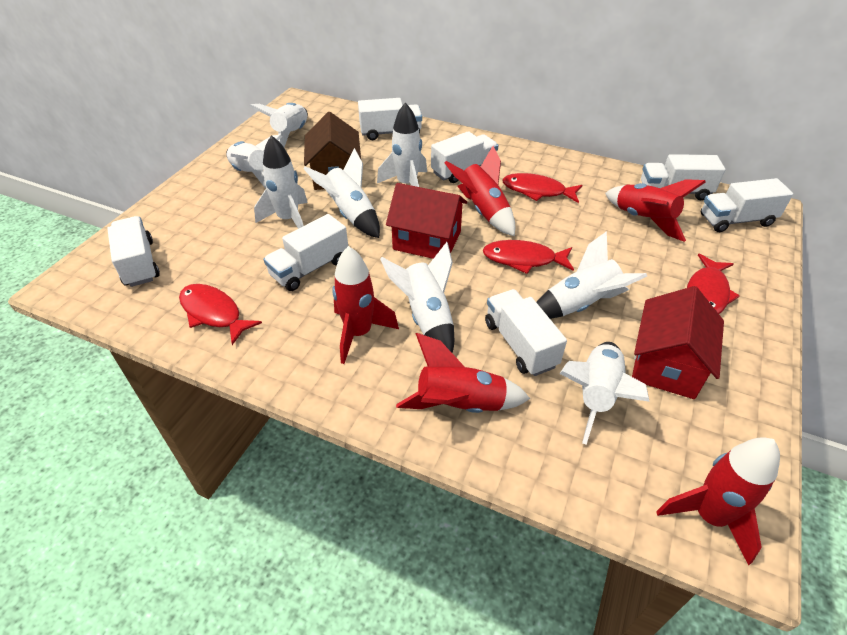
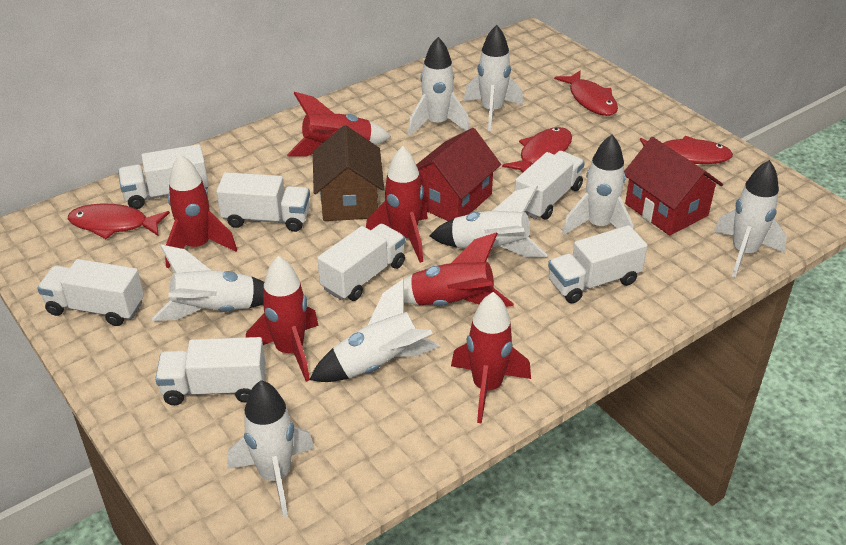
red rocket: [332,246,399,364] [396,333,530,413] [445,146,515,236] [605,179,706,242] [656,437,780,565] = 5 -> [165,154,237,269] [246,256,319,382] [287,92,391,157] [366,146,428,263] [404,232,514,307] [451,292,531,424] = 6

